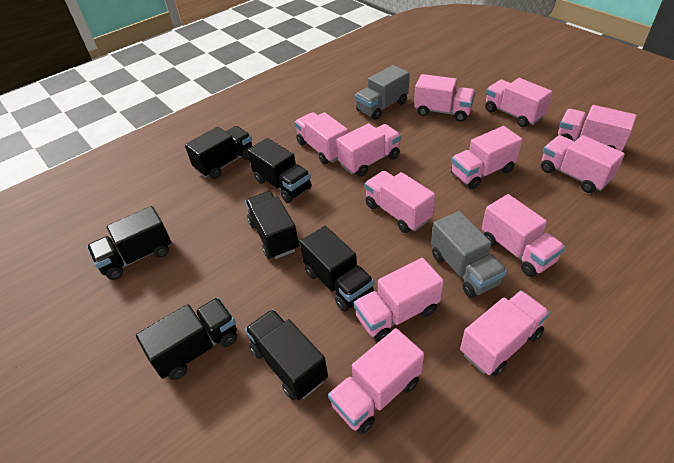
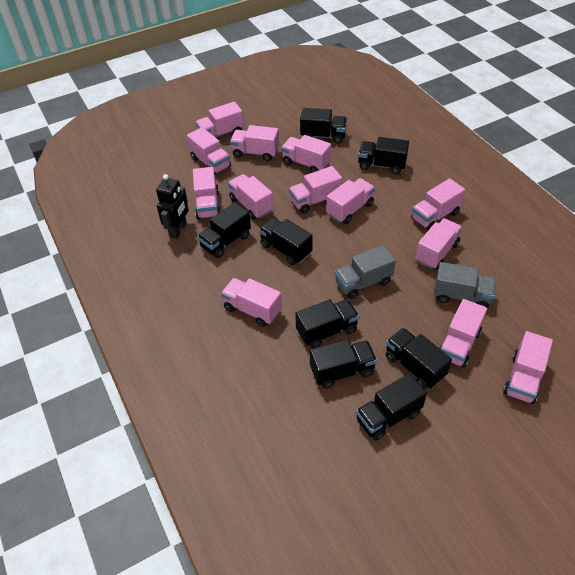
black robot: none = 0 -> [156,174,189,239] = 1
black truck: [87,206,171,280] [136,298,237,380] [185,126,252,179] [245,191,299,259] [245,309,328,400] [247,138,312,203] [300,226,374,312] = 7 -> [197,202,251,258] [259,218,312,265] [295,299,359,348] [300,108,347,144] [310,339,377,389] [356,373,427,441] [358,137,409,174] [386,328,452,389] = 8
pink truck: [295,112,348,164] [328,328,424,434] [337,123,401,177] [353,258,444,342] [365,171,435,233] [414,74,476,122] [451,126,523,189] [460,291,550,376] [482,194,566,277] [485,78,552,127] [541,135,625,193] [558,105,637,151] = 12 -> [187,127,231,174] [193,167,221,220] [196,102,244,138] [221,278,282,327] [228,174,274,220] [230,125,279,161] [281,135,331,173] [289,166,342,213] [326,178,375,224] [411,178,465,230] [415,218,462,270] [439,299,487,368] [503,331,553,404] = 13

